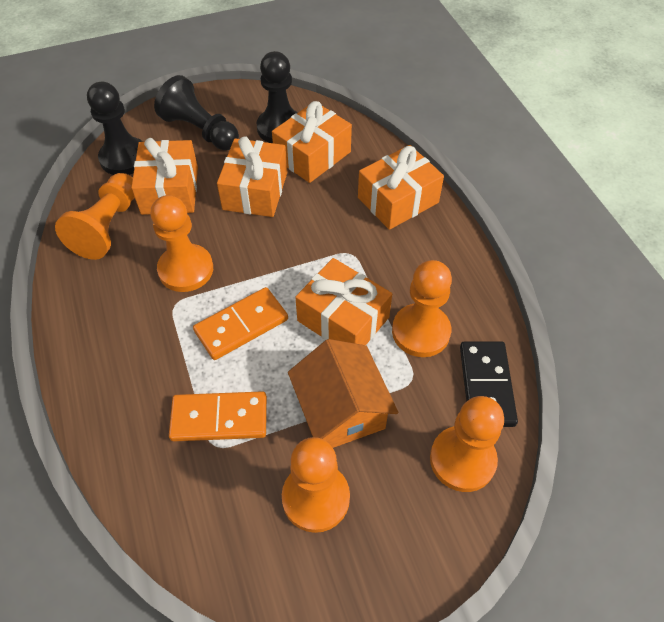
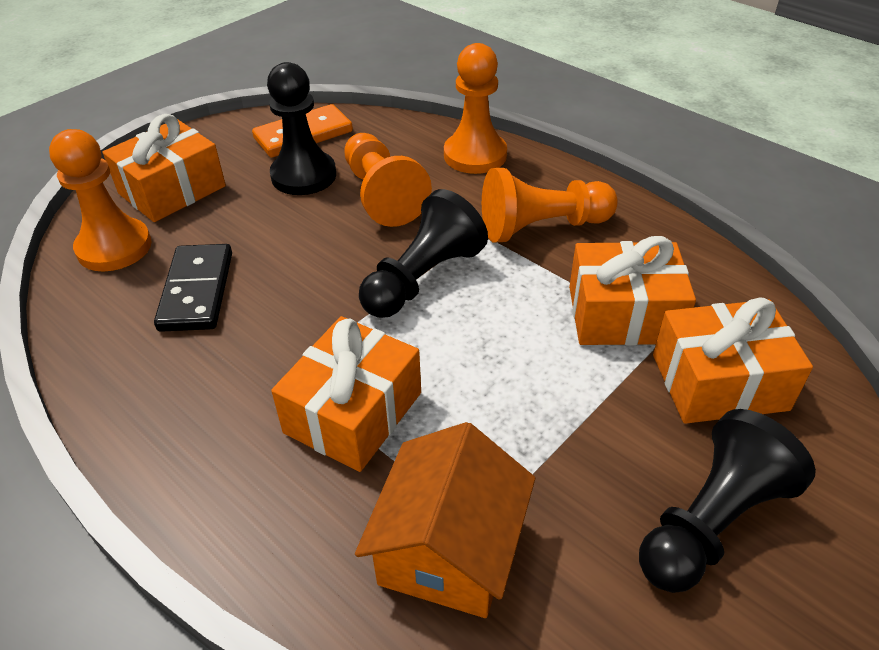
orange domino: [169,391,267,441] [193,287,288,360] = 2 -> [252,104,353,158] = 1
orange gift: [131,138,198,215] [217,136,288,217] [272,101,352,183] [295,258,392,345] [358,145,444,230] = 5 -> [103,114,226,222] [271,316,421,472] [569,236,696,345] [653,297,813,424] = 4
orange pawn: [55,173,135,260] [151,195,213,292] [282,437,350,533] [392,260,452,357] [430,396,504,492] = 5 -> [49,129,151,271] [344,133,432,227] [444,43,507,174] [482,168,618,243] = 4

